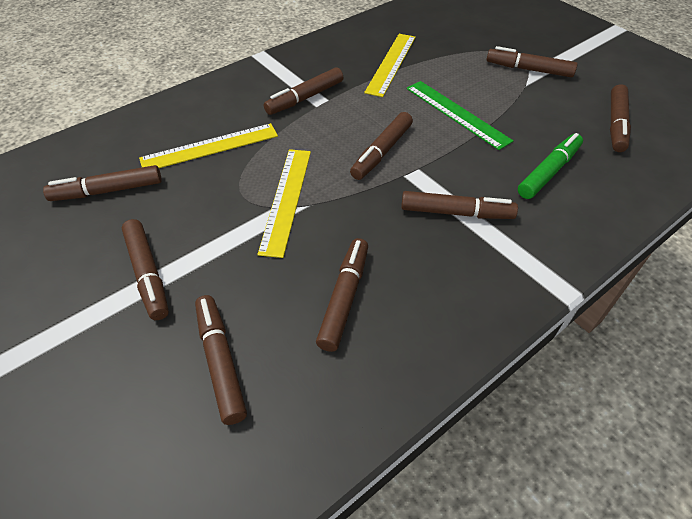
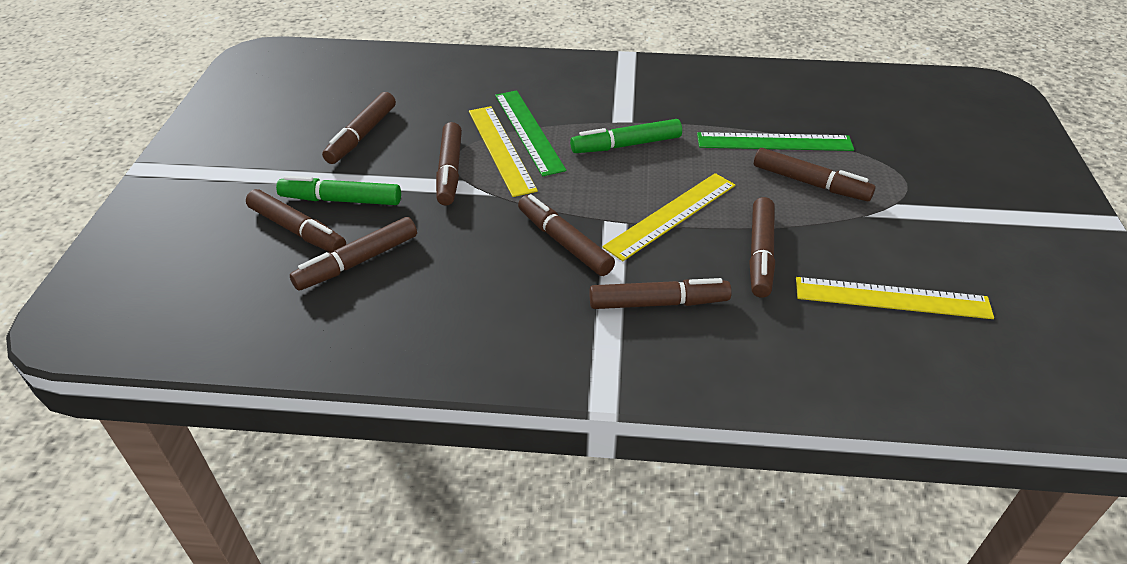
brown marker: [43,165,162,201] [122,219,169,320] [195,295,247,425] [264,67,344,115] [316,238,368,352] [350,112,413,180] [401,191,518,219] [486,46,578,77] [610,84,631,152] = 9 -> [246,189,346,253] [290,217,417,291] [322,92,396,164] [436,122,462,206] [518,194,615,276] [589,278,732,309] [749,197,775,297] [754,148,876,201] = 8
green marker: [518,133,583,199] = 1 -> [276,176,401,205] [570,119,682,153] = 2
green ruler: [407,81,514,150] = 1 -> [495,90,566,176] [697,132,854,151] = 2

